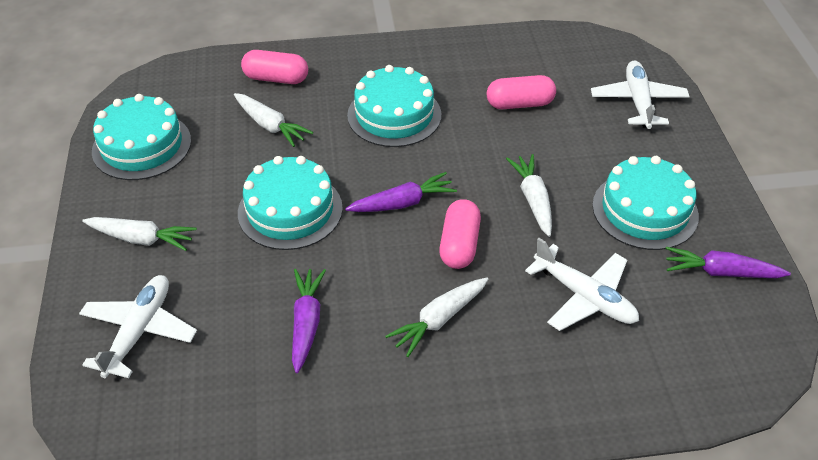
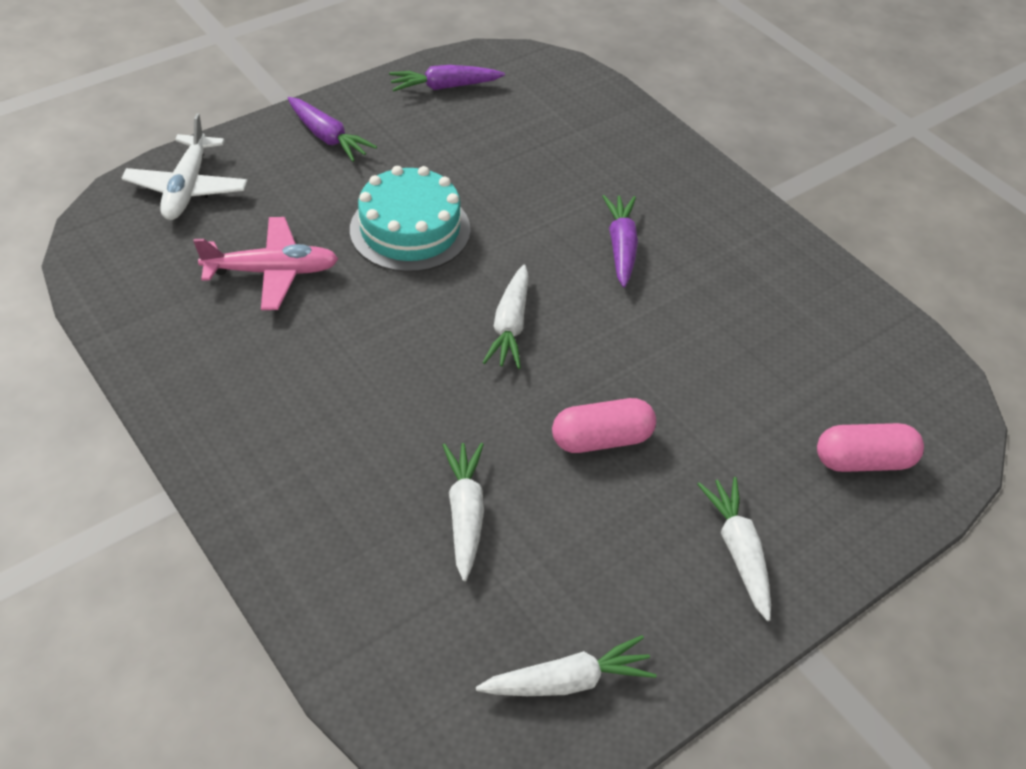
pink capsule: [241,50,308,84] [439,199,481,269] [487,75,556,109] = 3 -> [552,398,656,453] [817,423,924,472] = 2
pink plane: none = 0 -> [194,217,338,310] = 1
turquoise cake: [92,94,191,180] [238,156,343,250] [347,65,441,147] [592,156,699,250] = 4 -> [350,166,471,272] = 1
white plane: [79,275,197,378] [525,238,639,331] [591,60,690,129] = 3 -> [122,113,247,220] = 1

